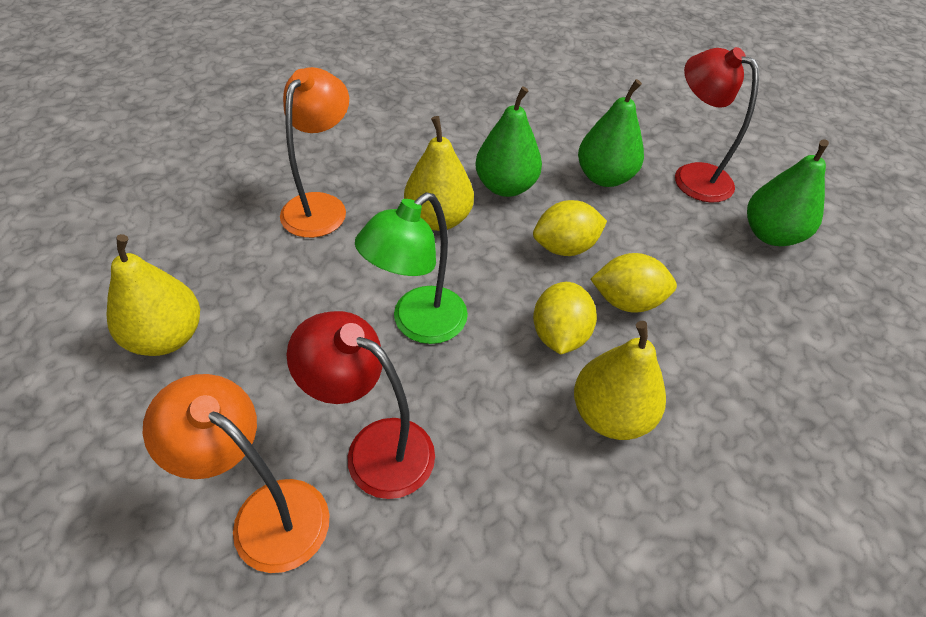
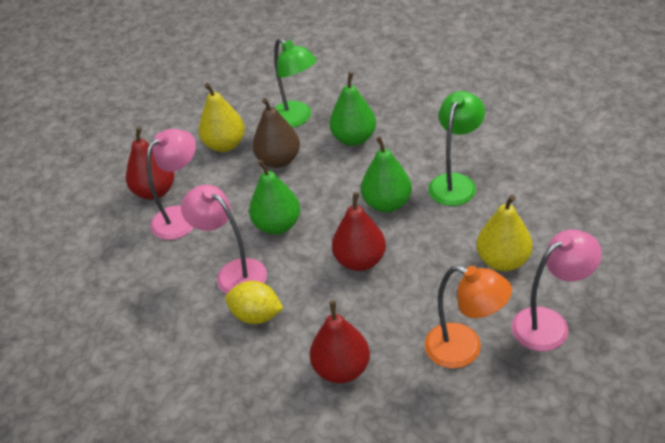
brown pear: none = 0 -> [253,98,300,168] = 1
green lamp: [355,192,468,344] = 1 -> [275,38,317,128] [428,91,485,206] = 2
orange lamp: [143,374,330,573] [280,67,349,238] = 2 -> [425,265,512,368] = 1
pink lamp: none = 0 -> [146,129,196,240] [181,185,267,294] [512,229,602,351] = 3
red lamp: [287,311,435,499] [675,47,759,203] = 2 -> none = 0
red pear: none = 0 -> [126,127,175,200] [310,301,370,383] [332,192,386,271] = 3
yellow lemon: [533,200,607,256] [533,282,597,355] [590,253,677,313] = 3 -> [225,281,284,324] = 1
yellow pear: [106,234,200,356] [404,116,474,231] [574,321,666,440] = 3 -> [199,83,245,152] [476,195,533,271] = 2

